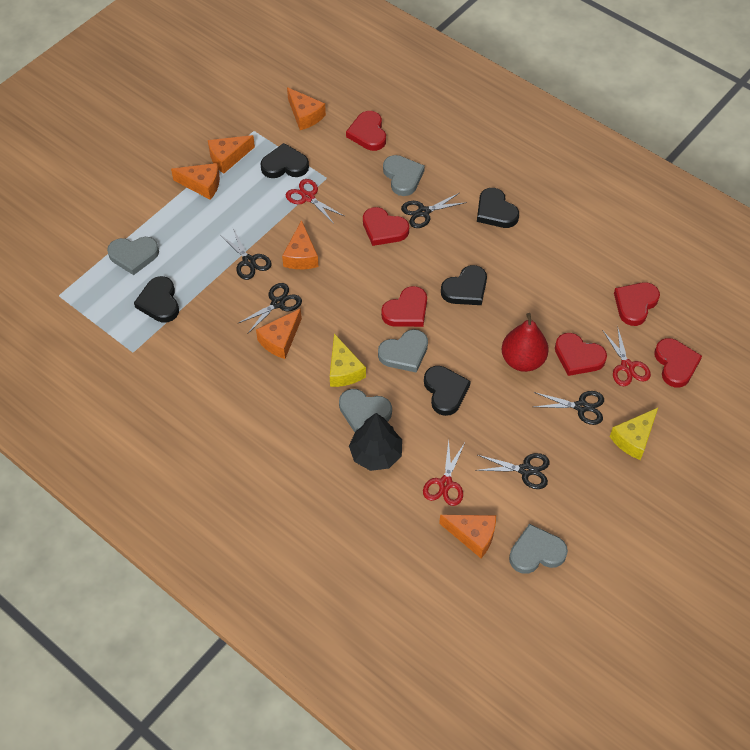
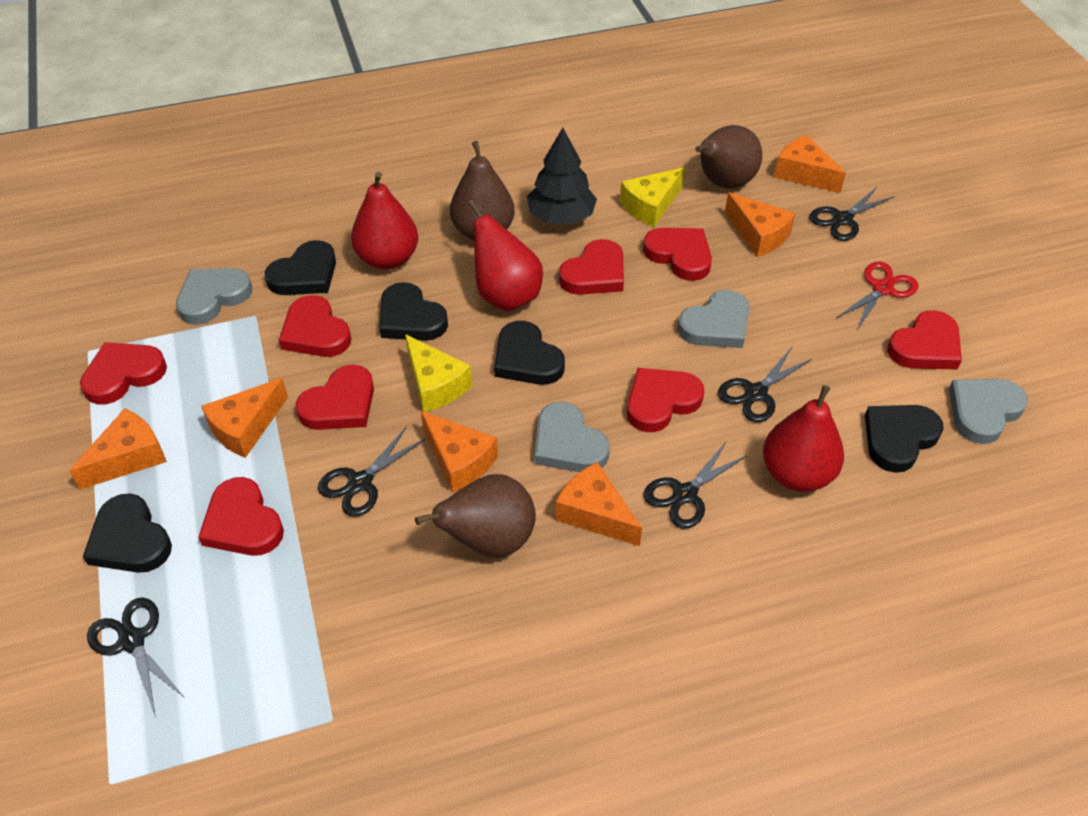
brown pear: none = 0 -> [415,474,536,557] [450,141,515,241] [695,125,762,189] = 3
grey heart: [107,237,159,275] [339,389,392,432] [378,329,428,373] [383,155,425,196] [509,524,568,574] = 5 -> [176,268,252,325] [534,402,610,472] [678,290,749,348] [949,379,1028,444] = 4
red heart: [346,111,386,151] [363,207,409,246] [381,286,427,327] [555,333,607,376] [614,282,660,326] [654,338,702,387] = 6 -> [80,342,167,405] [198,477,284,556] [279,295,351,357] [296,365,374,430] [559,239,624,295] [627,368,704,432] [643,228,712,281] [887,310,962,370] = 8
red pear: [501,313,549,372] = 1 -> [351,172,418,270] [468,200,543,311] [763,385,844,492] = 3
red scissors: [286,179,344,224] [423,440,465,506] [603,326,651,386] = 3 -> [836,261,919,330] = 1

